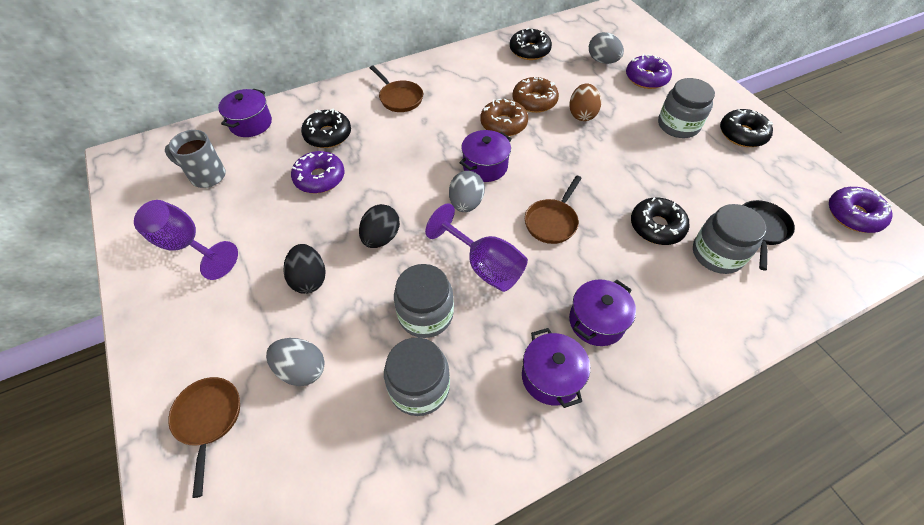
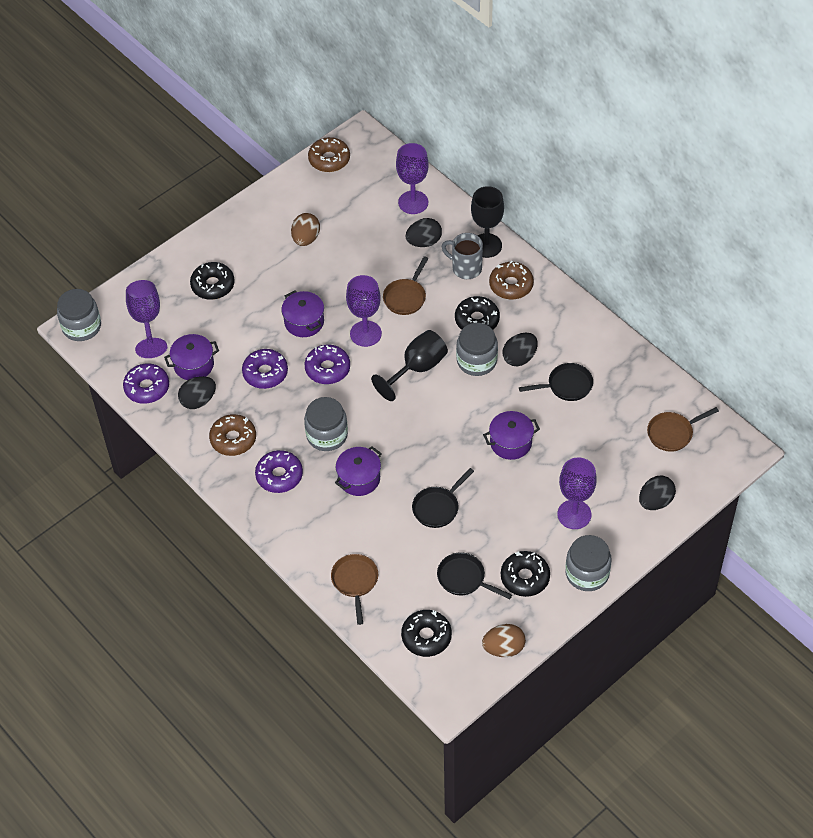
black egg: [284,244,326,294] [359,204,400,248] = 2 -> [178,376,216,409] [405,218,442,247] [503,333,538,366] [639,476,676,510] = 4
black goblet: none = 0 -> [371,330,448,401] [471,186,504,258] = 2
black pan: [743,200,795,271] = 1 -> [412,468,474,528] [437,552,512,599] [519,363,593,401] = 3
brown donut: [480,99,528,136] [512,77,559,113] = 2 -> [209,414,256,456] [308,137,350,172] [489,261,534,300] = 3
brown egg: [569,84,601,121] = 1 -> [291,213,320,246] [482,624,526,657] = 2
grey egg: [266,338,325,386] [449,171,485,212] [589,32,624,64] = 3 -> none = 0
purple donut: [291,151,345,193] [626,54,672,89] [829,187,893,233] = 3 -> [123,363,169,404] [242,349,288,389] [255,450,303,493] [305,344,350,384] = 4
purple goblet: [134,200,238,280] [425,203,528,292] = 2 -> [126,280,167,358] [346,275,382,347] [396,143,429,214] [557,457,597,529] = 4

